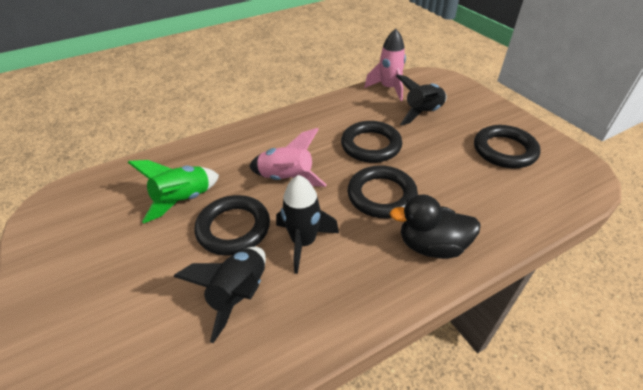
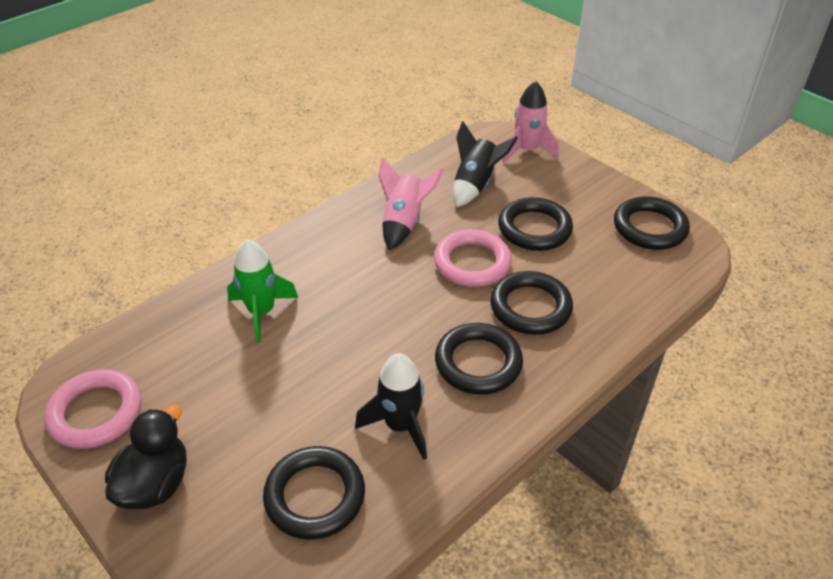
black ring: [195,195,270,256] [341,121,402,163] [348,165,418,218] [474,125,541,169] = 4 -> [263,446,365,540] [435,323,523,394] [490,271,573,335] [498,197,573,251] [614,196,690,250] = 5
black rocket: [173,247,266,343] [276,175,339,274] [396,74,447,126] = 3 -> [355,353,427,460] [453,121,518,207] = 2
pink ring: none = 0 -> [44,369,142,449] [434,229,512,287] = 2

